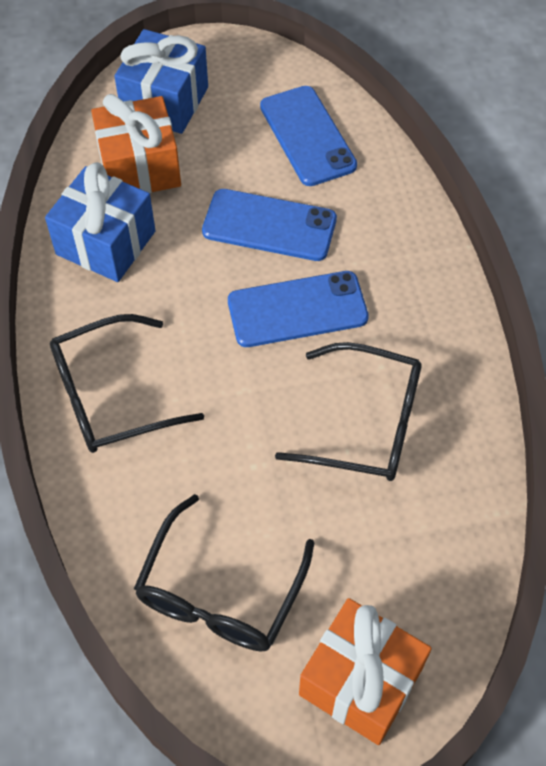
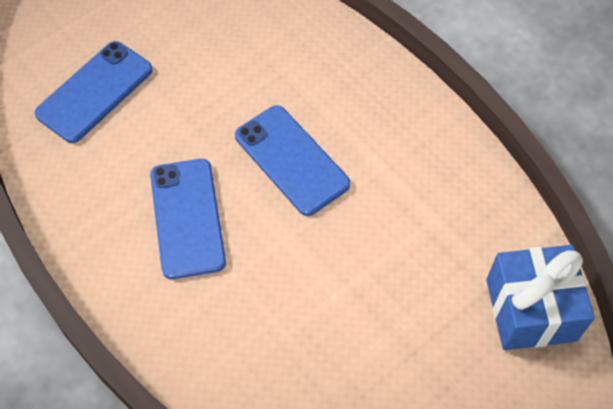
black glasses: [50,314,204,453] [134,494,314,651] [275,342,422,481] = 3 -> none = 0
blue gift: [45,162,156,282] [114,29,208,134] = 2 -> [486,245,595,350] = 1
orange gift: [91,94,181,193] [299,598,432,745] = 2 -> none = 0

